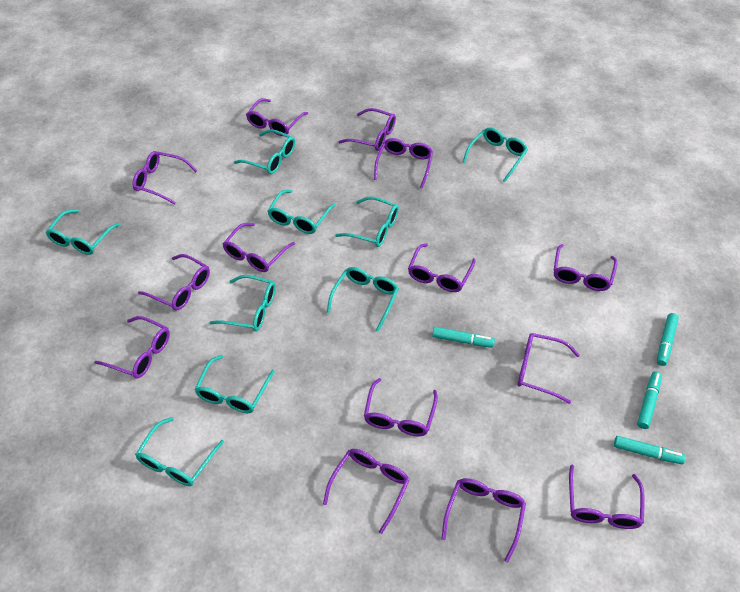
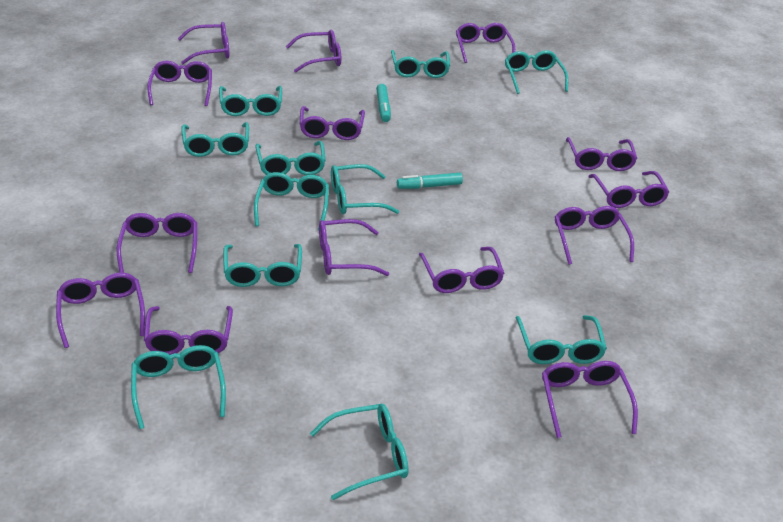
turquoise glasses: [45,209,121,255] [135,417,224,486] [194,355,275,413] [209,275,276,331] [234,129,295,174] [268,190,335,234] [327,267,399,332] [335,196,399,247] [462,127,528,182] = 9 -> [131,345,226,429] [181,122,249,157] [219,86,282,116] [223,244,302,287] [254,172,329,231] [255,141,326,175] [310,404,409,500] [331,164,399,214] [391,50,450,78] [505,50,568,94] [516,315,607,364] = 11
turquoise marker: [432,327,495,348] [614,436,686,464] [637,371,662,429] [657,313,679,366] = 4 -> [376,84,391,122] [397,173,463,189] = 2

